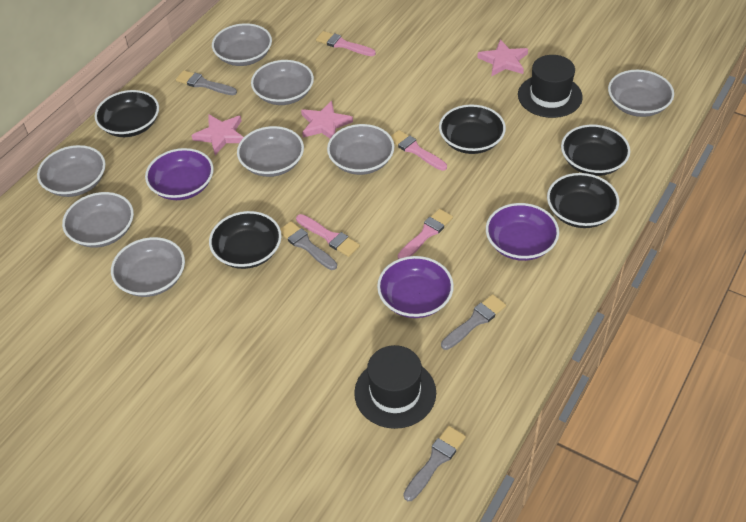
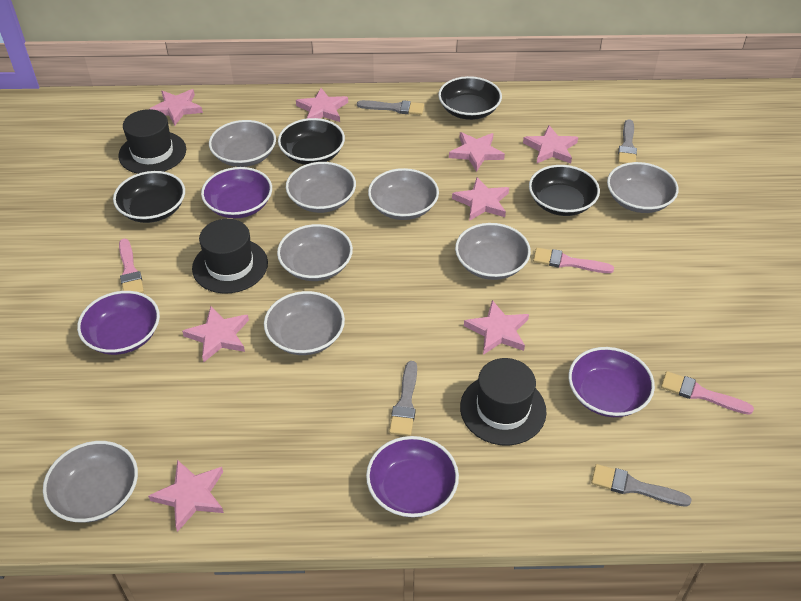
black bowl: [95,90,159,137] [209,211,282,269] [439,105,506,154] [547,173,619,228] [561,125,630,176] = 5 -> [113,171,185,223] [278,118,345,165] [438,76,502,120] [529,165,600,216] = 4
black hat: [354,345,436,429] [518,55,583,118] = 2 -> [118,109,186,174] [192,219,268,294] [460,358,546,446] = 3
pink brush: [296,214,360,257] [316,31,376,56] [391,130,447,171] [398,209,453,259] = 4 -> [119,239,144,293] [533,248,614,273] [661,371,754,415] = 3
pink star: [191,114,244,155] [301,101,353,138] [477,39,528,77] = 3 -> [148,460,224,532] [150,89,203,125] [182,306,249,362] [296,88,348,122] [449,132,505,172] [452,177,509,221] [464,300,529,355] [523,125,578,164] = 8
purple bowl: [145,148,214,200] [377,256,454,318] [486,203,559,261] = 3 -> [77,291,160,355] [201,167,272,218] [366,436,459,517] [568,347,655,417] = 4

